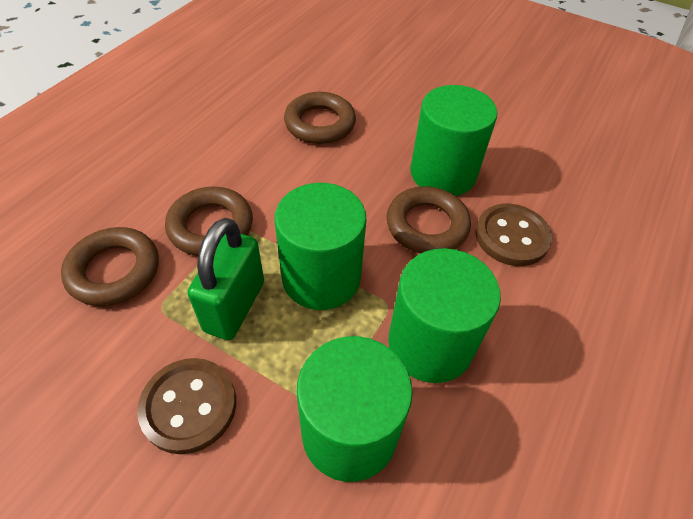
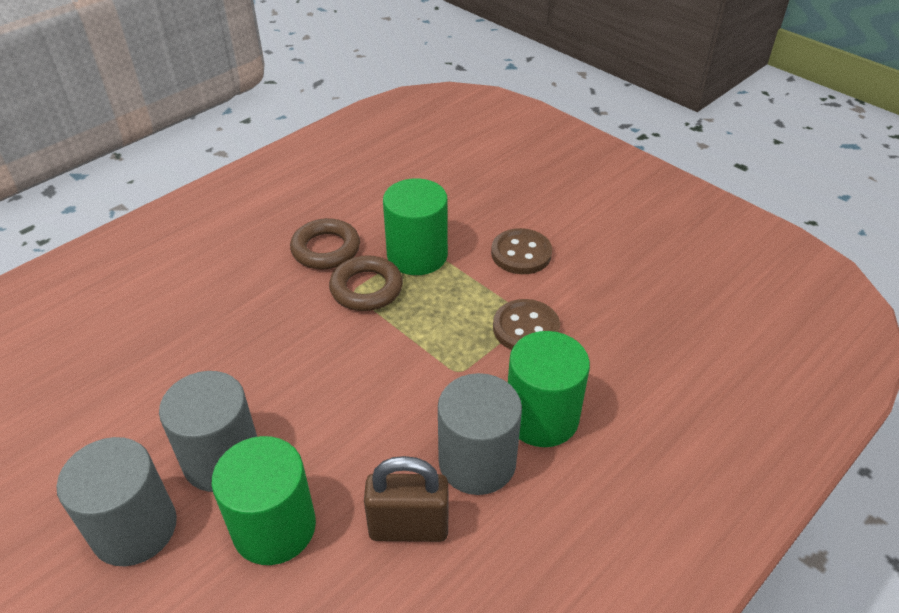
brown padlock: none = 0 -> [364,456,448,542] = 1
brown ring: [61,227,159,306] [165,187,253,256] [284,92,356,144] [387,186,471,253] = 4 -> [290,218,360,269] [329,255,403,311] = 2
green cylinder: [275,183,366,310] [297,336,413,482] [388,248,501,383] [410,85,497,196] = 4 -> [212,436,316,565] [383,178,448,275] [508,331,590,447] = 3
green padlock: [188,218,264,340] = 1 -> none = 0
grey cylinder: none = 0 -> [56,437,177,566] [159,371,257,492] [438,373,522,495] = 3

